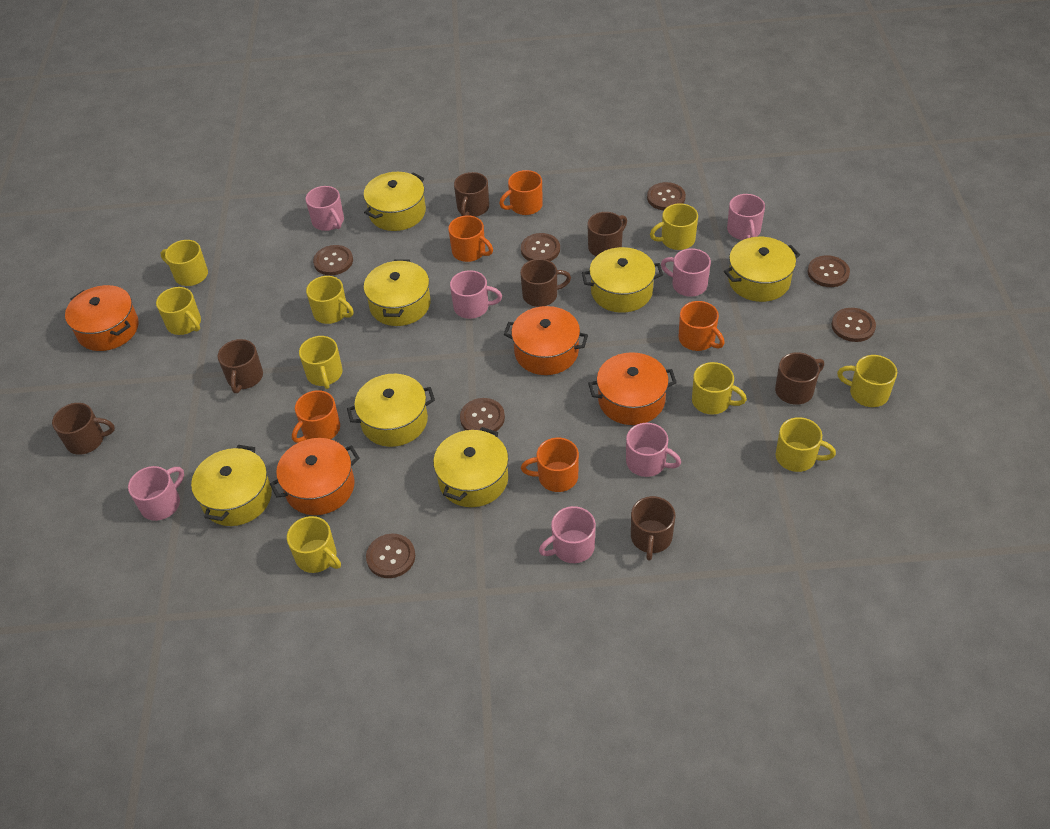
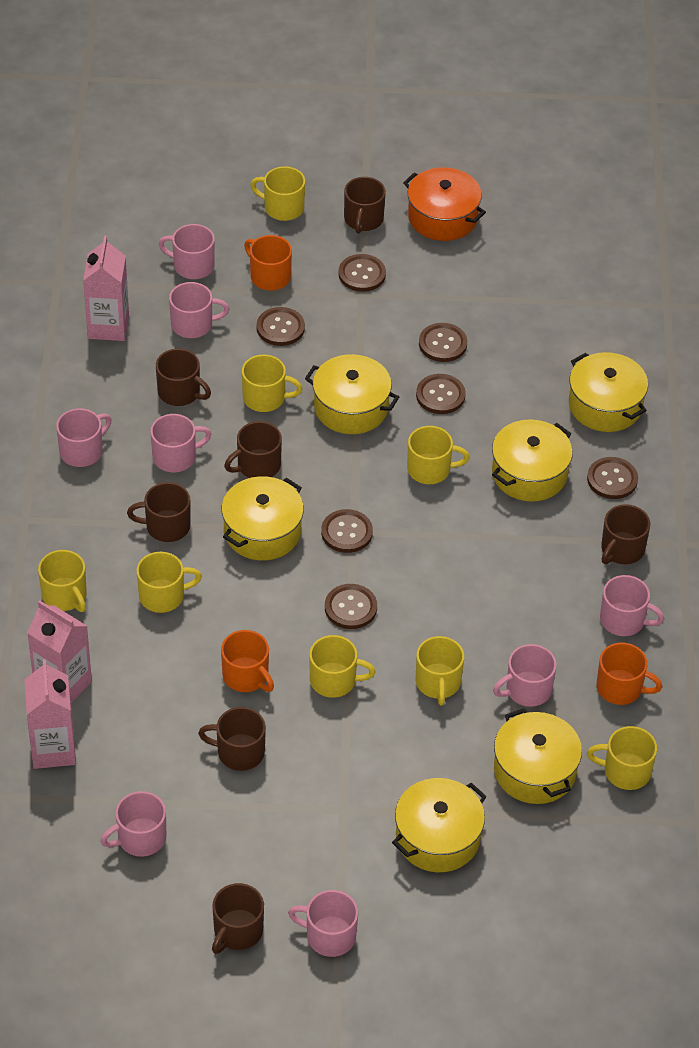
orange mug: [292,390,340,443] [448,215,493,262] [499,170,543,215] [521,438,579,492] [679,301,725,351] = 5 -> [221,630,274,692] [244,235,292,290] [597,642,662,705] = 3
orange pot: [65,285,139,351] [270,438,360,515] [504,306,588,375] [588,352,677,425] = 4 -> [403,167,486,241] = 1
pink carton: none = 0 -> [24,659,76,769] [27,601,92,703] [83,236,129,341] = 3
pink mug: [128,466,184,521] [305,186,344,231] [450,270,502,319] [539,506,596,563] [626,423,681,477] [661,248,711,297] [727,194,765,240] = 7 -> [56,408,111,467] [100,791,166,857] [150,414,211,472] [159,224,215,279] [169,282,229,338] [288,890,358,957] [493,644,557,707] [600,575,664,636] = 8
yellow mug: [156,287,201,335] [161,240,208,286] [287,516,341,573] [299,336,343,389] [306,276,354,324] [650,203,698,250] [692,362,747,415] [776,417,836,472] [837,355,897,407] = 9 -> [38,550,87,612] [136,552,202,613] [242,354,303,412] [250,166,305,221] [309,635,376,698] [407,426,470,484] [416,636,464,705] [587,726,657,790] = 8
yellow pot: [191,445,272,526] [347,374,435,447] [364,172,426,231] [364,259,431,326] [433,427,508,507] [582,247,663,313] [724,237,800,302] = 7 -> [221,476,304,560] [305,354,399,434] [392,778,487,872] [492,419,573,502] [494,708,582,804] [569,352,648,432] = 6

